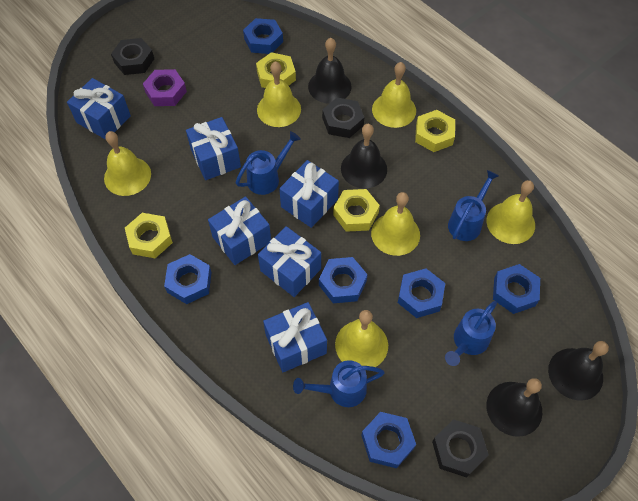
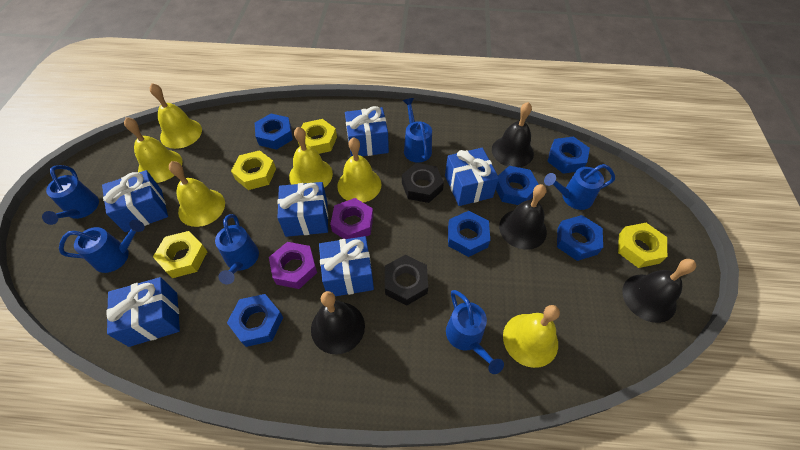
black nut: [111,38,154,75] [322,98,364,138] [432,419,489,478] = 3 -> [385,255,428,306] [402,163,444,203] = 2
blue watering can: [236,131,301,195] [293,360,385,407] [445,301,497,366] [448,170,499,241] = 4 -> [42,165,99,225] [59,220,145,273] [215,214,259,284] [403,98,432,163] [446,290,504,374] [544,164,615,210] = 6
purple nut: [143,69,187,106] = 1 -> [269,242,317,289] [330,198,373,239] = 2

